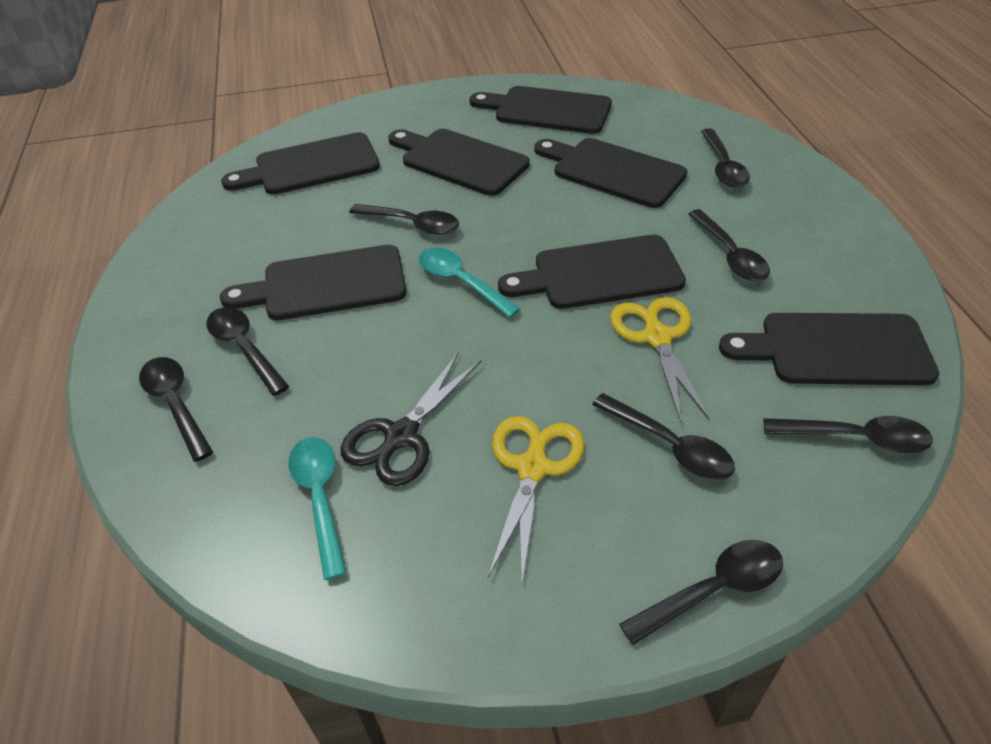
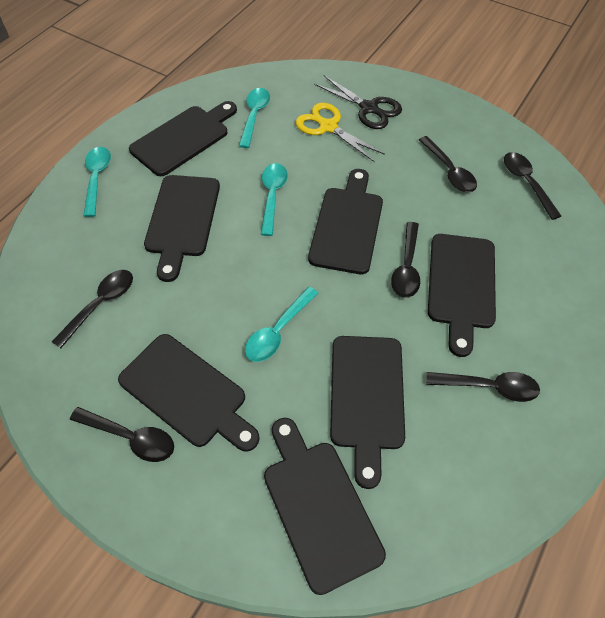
black spoon: [139,357,213,462] [206,307,289,396] [349,204,459,234] [592,393,735,480] [619,540,783,645] [688,209,770,281] [701,128,750,187] [764,416,933,453] = 8 -> [51,270,133,348] [70,407,174,462] [391,222,420,298] [419,136,477,192] [426,372,540,402] [504,152,561,220] = 6
turquoise spoon: [288,437,347,580] [419,248,521,318] = 2 -> [83,147,111,217] [239,88,270,148] [245,287,318,362] [261,163,288,236] = 4
yellow scissors: [488,416,584,583] [610,297,710,422] = 2 -> [296,103,385,162] = 1

